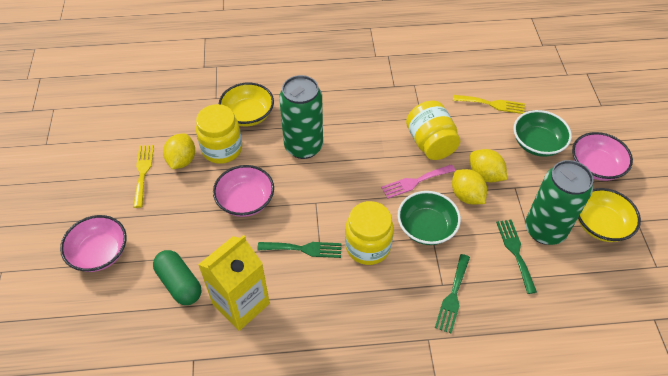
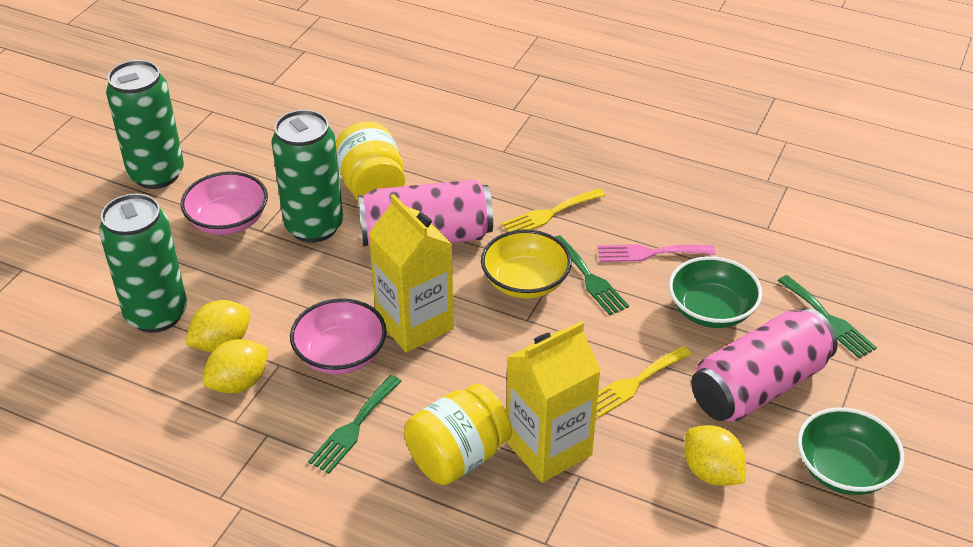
green can: [279,75,323,159] [525,160,593,245] = 2 -> [99,193,187,333] [106,60,184,189] [272,110,343,243] = 3
green capsule: [153,250,202,305] = 1 -> none = 0
pink bowl: [60,215,127,272] [213,165,274,217] [572,132,633,181] = 3 -> [180,171,268,235] [290,298,387,374] = 2
pink can: none = 0 -> [358,179,493,247] [691,308,838,422] = 2
yellow bowl: [219,83,274,126] [578,188,641,242] = 2 -> [481,229,572,299] = 1
yellow carton: [198,235,270,331] = 1 -> [368,194,454,353] [506,321,601,483] = 2
yellow jar: [196,104,242,164] [345,201,394,265] [406,101,460,160] = 3 -> [336,122,405,202] [404,384,512,485] = 2

